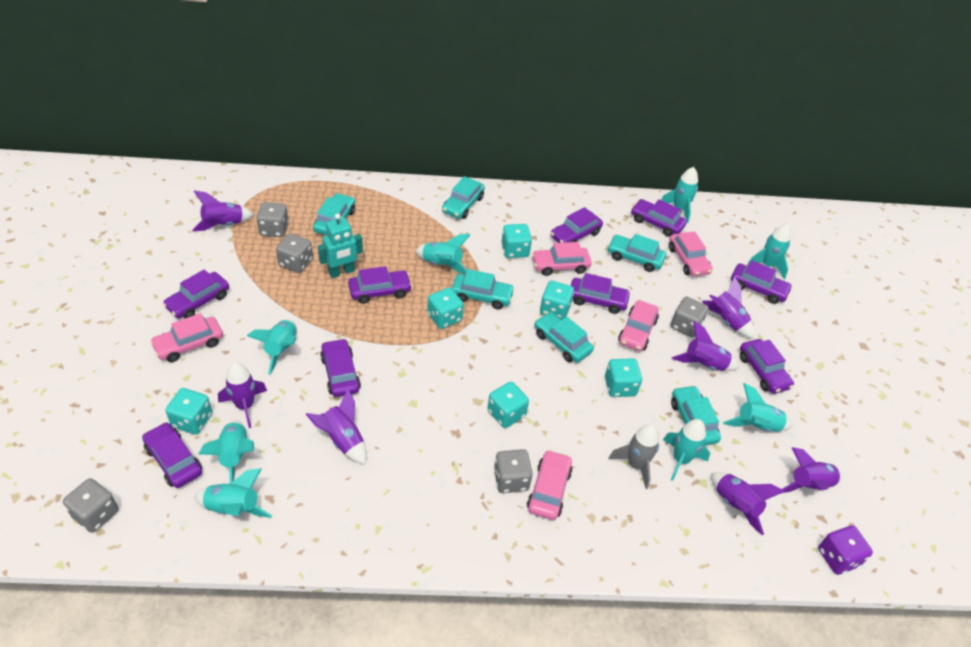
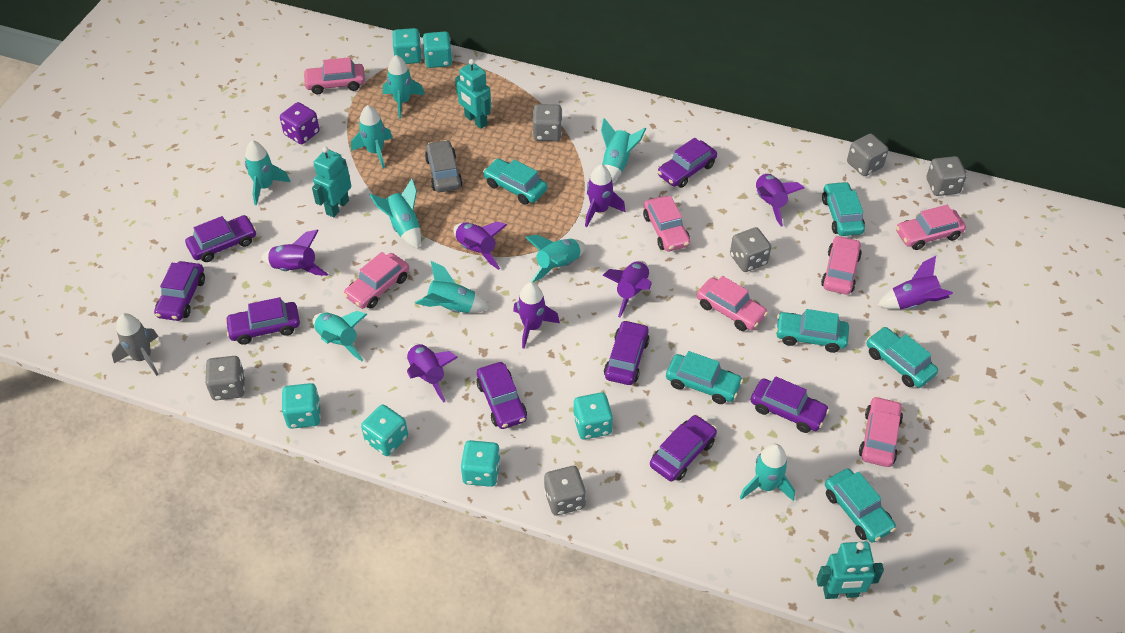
grey car: none = 0 -> [425,140,463,192] = 1
grey dice: [63,478,119,533] [257,202,289,237] [276,233,313,273] [494,449,533,493] [671,297,709,338] = 5 -> [205,356,245,400] [533,104,562,141] [544,466,586,516] [730,227,771,272] [847,134,888,176] [926,156,967,196] = 6
pink car: [150,313,223,362] [527,450,573,520] [532,242,592,276] [618,300,659,351] [669,231,713,277] = 5 -> [303,57,365,94] [344,252,409,309] [643,196,690,252] [697,276,768,331] [821,235,862,295] [859,396,903,467] [896,205,966,250] = 7
purple car: [142,422,202,488] [163,269,229,318] [320,338,361,397] [348,266,412,304] [551,207,603,243] [571,273,631,314] [631,199,687,237] [731,260,793,304] [740,339,794,394] = 9 -> [154,261,205,321] [185,215,256,262] [225,297,300,345] [476,362,527,429] [604,320,650,385] [650,415,717,481] [658,138,717,188] [751,376,830,433] = 8
purple rocket: [192,190,254,231] [218,362,267,428] [306,389,367,465] [672,321,739,371] [702,276,755,339] [711,472,785,535] [782,447,843,493] = 7 -> [261,230,328,276] [407,343,458,403] [454,221,507,270] [513,282,560,349] [585,164,626,227] [602,261,652,317] [756,173,804,226] [877,256,953,309] = 8
turquoise robot: [318,213,363,278] = 1 -> [312,147,351,217] [455,59,491,129] [816,542,884,599] = 3
turquoise rocket: [194,468,272,518] [199,420,254,484] [247,319,297,374] [415,234,471,274] [661,167,698,223] [663,419,710,481] [723,383,793,432] [748,224,791,279] = 8 -> [245,140,290,205] [313,311,367,361] [351,105,392,168] [370,179,421,249] [383,55,425,119] [415,261,489,313] [525,235,585,282] [601,118,646,183] [740,444,795,501] = 9

